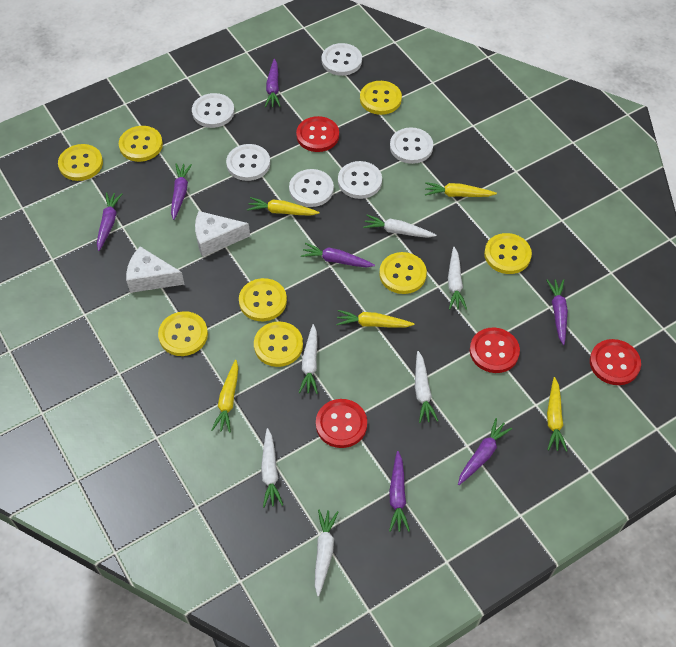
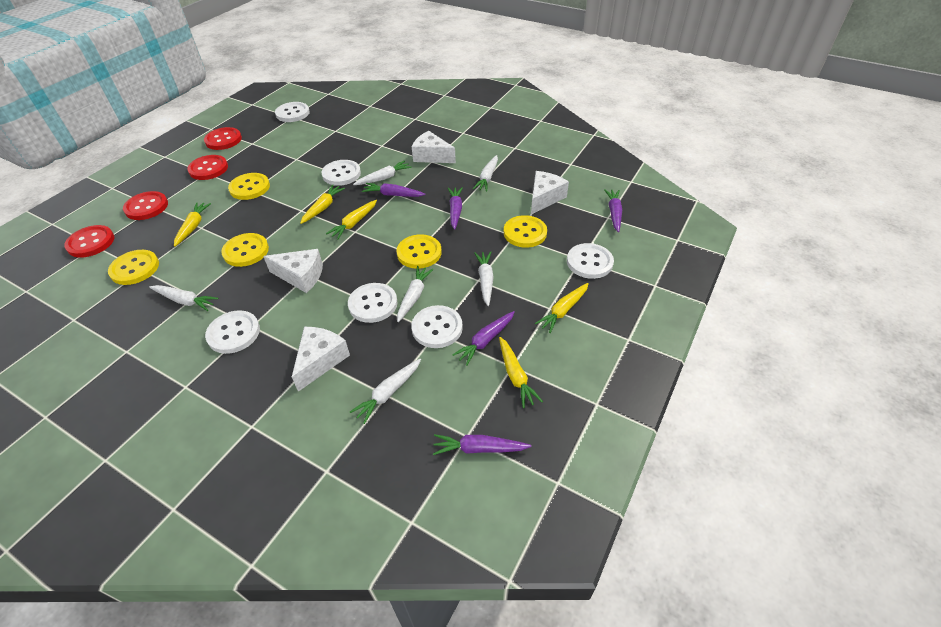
purple carrot: [97,192,122,251] [171,164,192,220] [265,59,281,107] [301,243,375,267] [389,451,410,532] [458,418,512,485] [546,279,568,345] = 7 -> [362,183,426,197] [433,434,531,455] [448,187,463,230] [452,311,515,366] [604,189,622,232] = 5
white cheese: [126,247,185,293] [195,211,250,257] = 2 -> [263,249,323,293] [292,327,350,392] [412,131,456,163] [531,171,569,214] = 4
yellow button: [58,144,103,181] [119,126,163,162] [158,311,208,356] [239,278,287,321] [254,322,303,367] [360,81,402,115] [379,252,427,294] [484,233,532,274] = 8 -> [108,250,159,285] [221,233,269,267] [228,173,270,200] [396,234,442,269] [504,215,547,248] = 5

